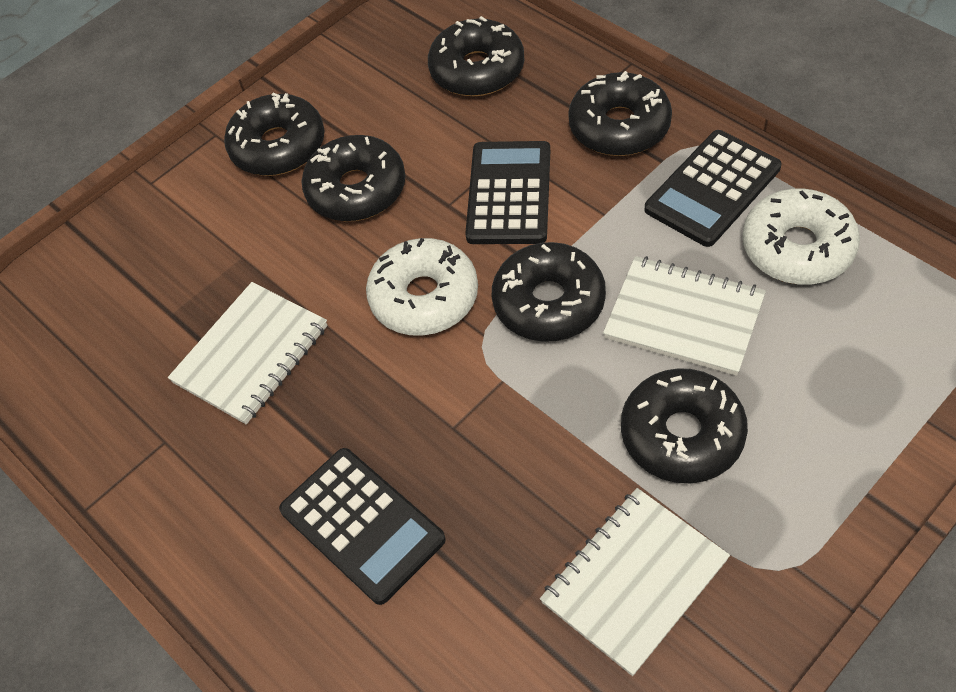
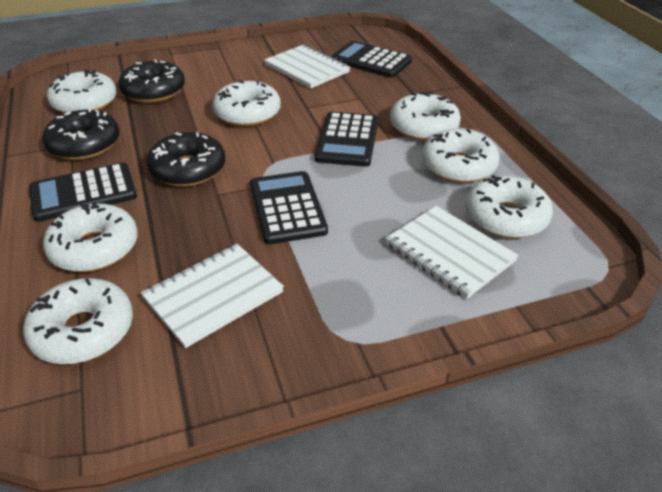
black calculator: [279,448,446,605] [465,141,550,244] [644,130,781,247] = 3 -> [29,162,137,222] [250,171,328,244] [315,112,378,167] [331,41,412,78] = 4
black donut: [224,93,324,176] [301,135,406,221] [428,16,524,96] [492,242,606,342] [568,71,672,156] [621,368,748,483] = 6 -> [42,108,120,160] [119,60,185,103] [147,132,225,187] = 3
white donut: [366,238,478,336] [742,188,860,285] = 2 -> [23,278,133,364] [43,202,138,272] [47,70,117,114] [212,80,281,127] [390,92,461,141] [422,129,499,183] [465,175,553,239] = 7

